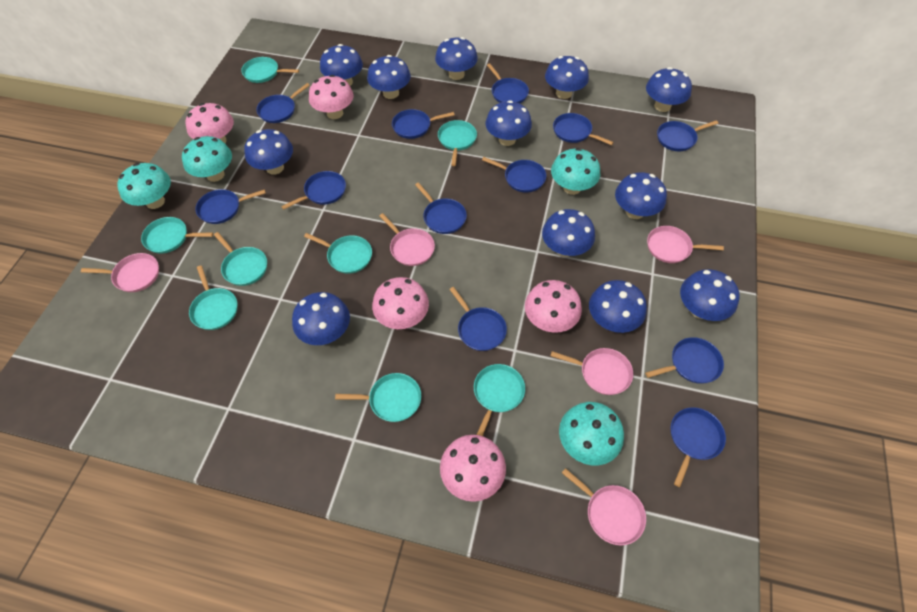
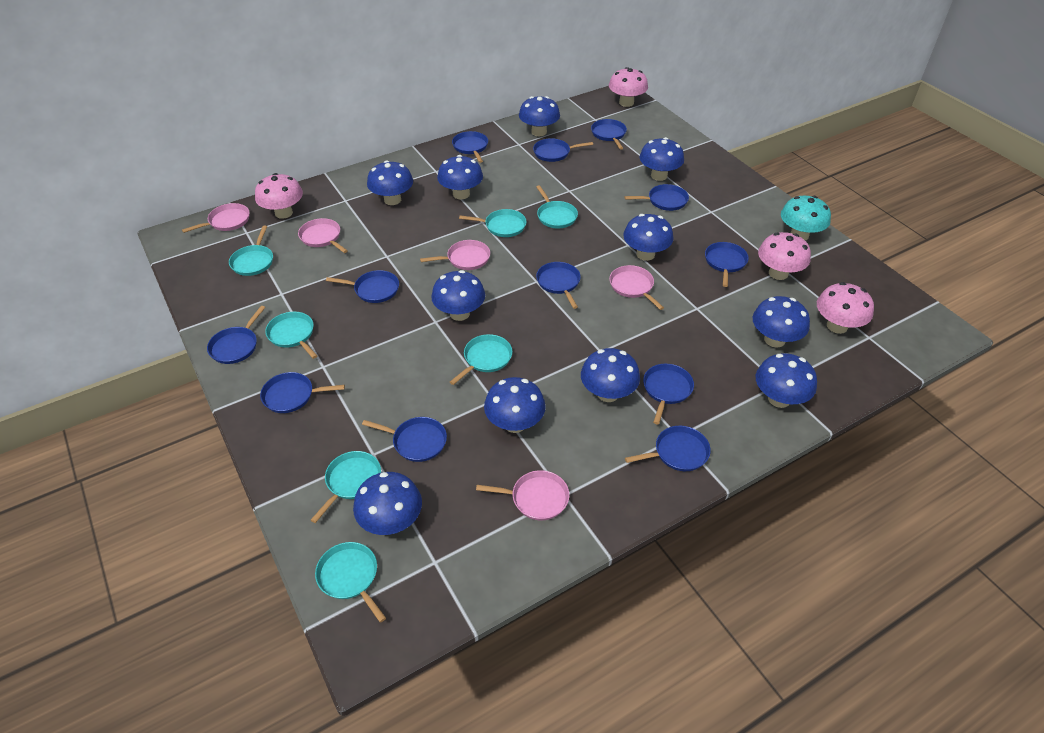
blue mushroom: [244,129,293,175] [292,292,350,345] [320,44,363,86] [367,55,411,99] [435,37,478,80] [486,100,532,146] [542,209,595,257] [545,56,589,99] [589,280,647,333] [615,172,667,219] [646,67,692,112] [680,269,740,321] = 12 -> [353,472,422,535] [367,160,413,205] [431,270,485,321] [437,155,483,200] [484,377,546,433] [519,96,560,136] [581,348,640,402] [623,214,673,261] [640,137,684,181] [753,296,810,348] [756,353,817,408] = 11
pink mushroom: [185,103,234,143] [309,75,354,119] [372,277,429,329] [440,435,506,502] [525,280,582,333] = 5 -> [255,173,303,219] [609,67,648,107] [758,232,811,280] [817,282,874,334] = 4
turquoise mushroom: [117,163,171,209] [182,136,232,182] [551,148,600,195] [559,402,624,465] = 4 -> [781,196,831,240] = 1
turquoise pan: [141,217,213,254] [189,266,237,330] [214,232,267,286] [241,57,299,83] [304,233,372,274] [335,373,421,422] [438,120,477,166] [474,364,525,436] = 8 -> [229,226,273,276] [265,312,317,359] [311,451,381,523] [315,542,386,623] [450,334,512,385] [459,209,526,237] [536,185,578,228] = 7

